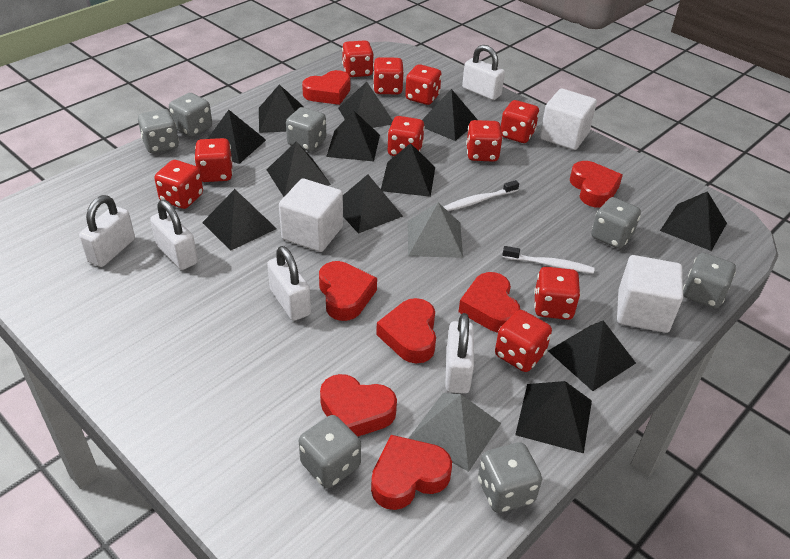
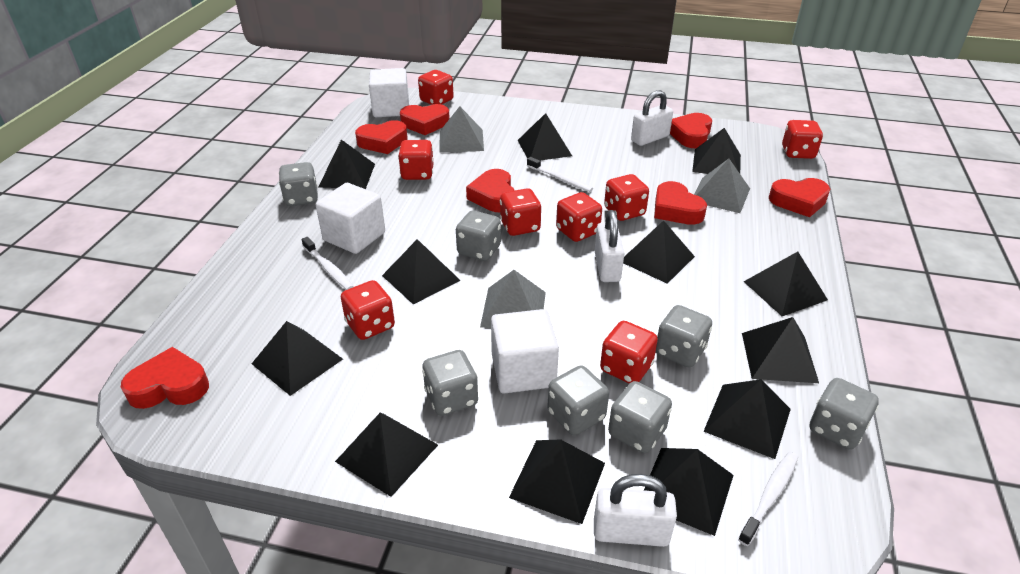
grey pyramid: [408,203,463,258] [409,393,501,472] = 2 -> [439,106,484,152] [480,270,546,328] [694,159,750,213] = 3
red dice: [154,160,203,209] [194,138,233,182] [342,40,374,77] [373,57,404,94] [388,116,425,156] [405,64,442,105] [466,120,503,162] [495,310,552,372] [501,100,539,143] [534,267,581,320] = 10 -> [341,280,395,340] [398,140,434,180] [418,70,454,105] [500,188,541,236] [556,192,602,242] [600,321,658,384] [604,174,649,221] [782,120,823,159] = 8
white padlock: [79,195,135,267] [150,200,198,270] [267,246,311,321] [445,313,474,394] [462,45,505,100] = 5 -> [594,210,624,282] [594,474,677,547] [631,90,673,146] = 3
white toothbrush: [444,180,519,211] [502,246,595,274] = 2 -> [301,237,354,290] [527,157,593,192] [738,452,798,546] = 3

